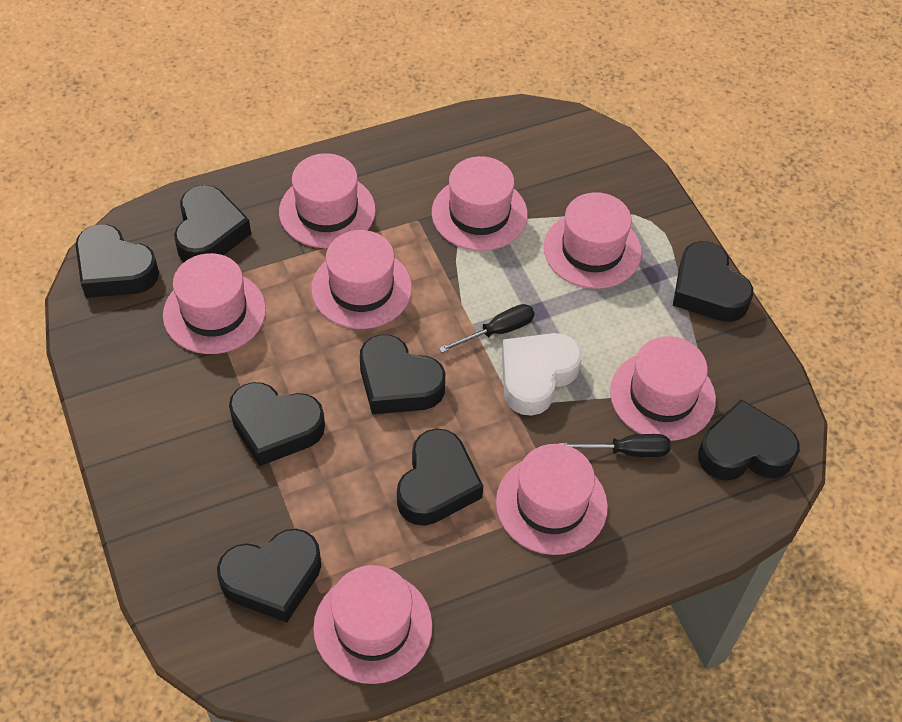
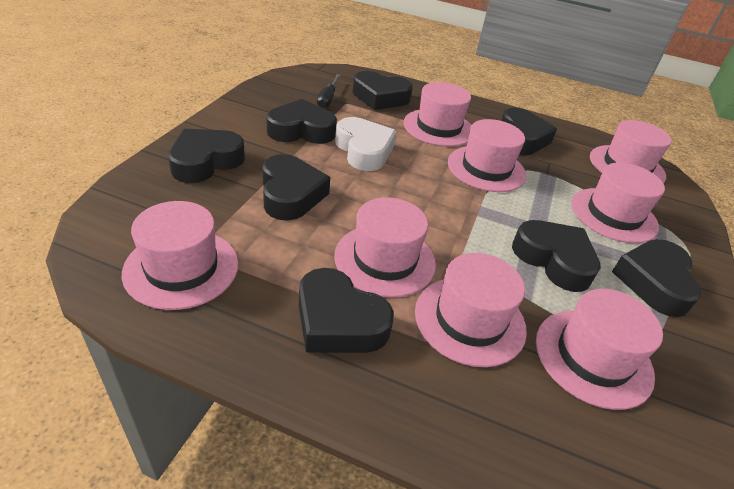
black screwdriver: [439,304,535,353] [559,434,671,457] = 2 -> [317,74,341,108] = 1

